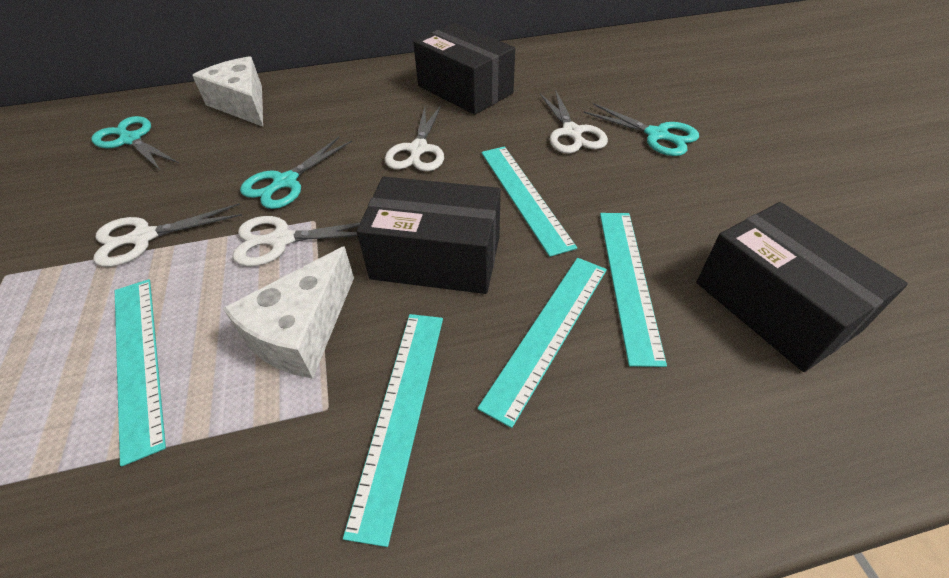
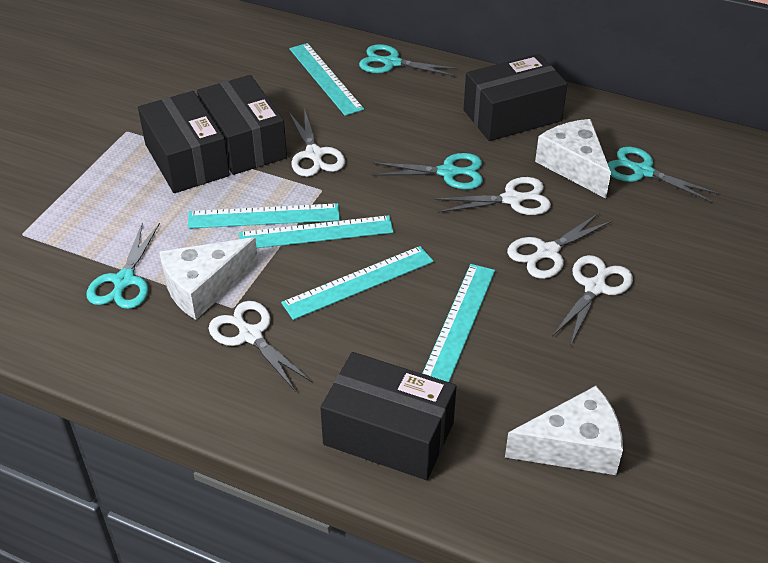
black box: [357,177,501,294] [413,23,515,115] [696,202,908,372] = 3 -> [138,91,230,193] [197,75,287,175] [320,352,457,480] [464,54,567,141] = 4
turquoise scissors: [91,116,179,171] [240,137,352,209] [583,103,699,156] = 3 -> [87,223,160,309] [359,44,459,76] [372,153,483,189] [608,147,719,203] = 4
white cheese: [192,56,263,127] [223,246,354,379] = 2 -> [159,237,258,320] [505,386,623,475] [535,119,611,198] = 3
white scissors: [93,203,242,267] [233,216,360,267] [385,105,444,171] [540,89,608,154] = 4 -> [208,301,312,391] [289,108,345,177] [435,177,551,215] [507,213,612,279] [552,255,633,346] = 5

